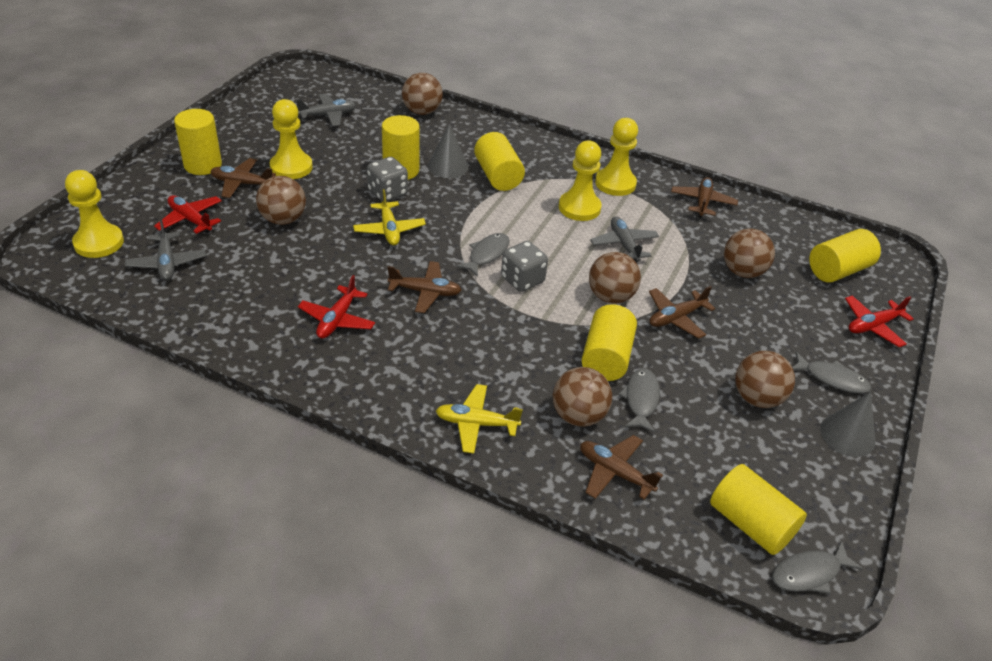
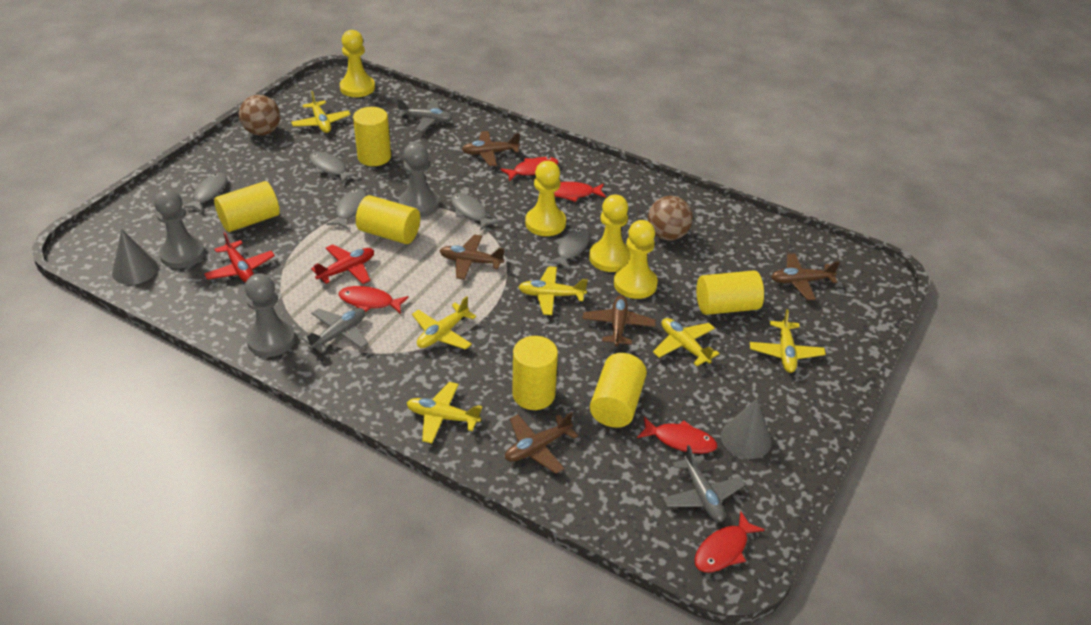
brown ball: [256,176,306,225] [402,73,443,115] [553,367,612,427] [589,252,641,304] [724,228,775,278] [735,351,795,408] = 6 -> [239,95,280,136] [648,196,693,240] = 2
grey dice: [367,157,408,202] [501,241,548,292] = 2 -> none = 0
grey fish: [456,233,510,277] [618,368,660,433] [772,541,863,594] [792,352,872,394] = 4 -> [183,173,227,212] [309,152,359,183] [326,189,367,229] [451,193,499,231] [547,227,590,270] = 5
grey pawn: none = 0 -> [154,189,205,269] [245,273,295,357] [399,142,439,217] = 3
red fish: none = 0 -> [339,286,409,314] [500,157,559,181] [554,182,606,202] [637,417,717,454] [695,511,765,572] = 5
red plane: [154,195,222,234] [298,275,375,339] [845,296,914,347] = 3 -> [204,232,275,283] [311,244,374,284] = 2
yellow plane: [353,189,426,245] [436,384,523,453] = 2 -> [291,91,351,133] [407,382,482,443] [412,296,476,350] [518,266,588,315] [653,318,720,366] [750,309,826,373] = 6

